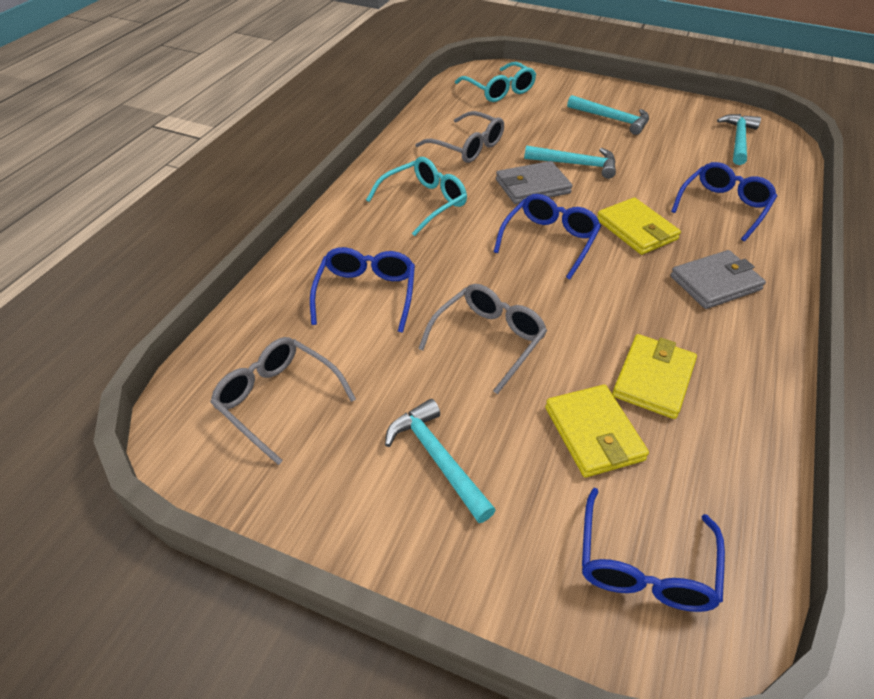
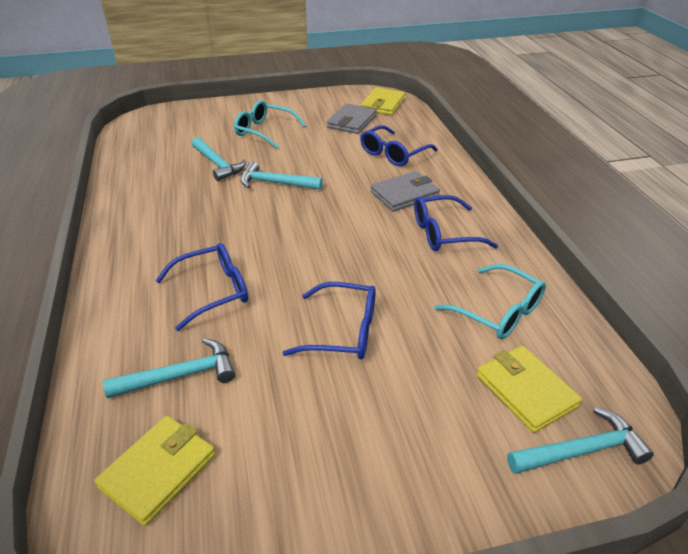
grey glasses: [210,337,356,465] [415,111,504,163] [418,284,547,394] = 3 -> none = 0

